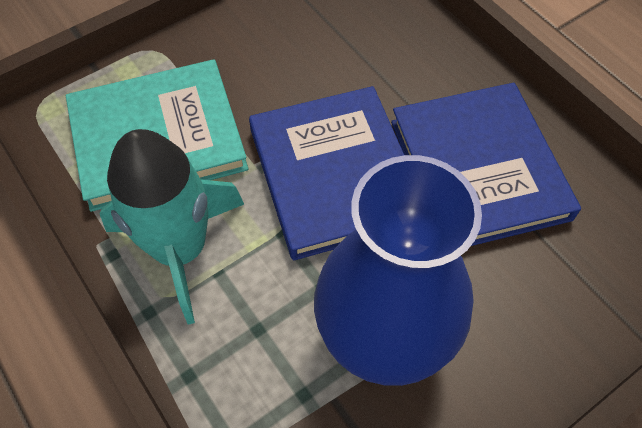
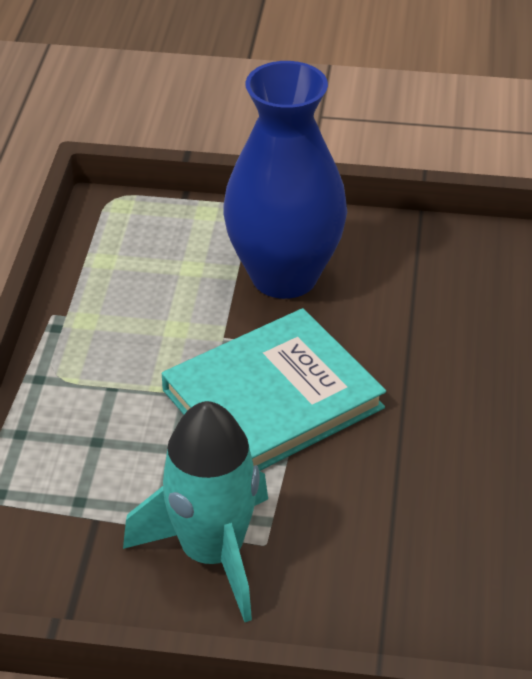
blue book: [249,86,404,260] [391,83,581,246] = 2 -> none = 0

